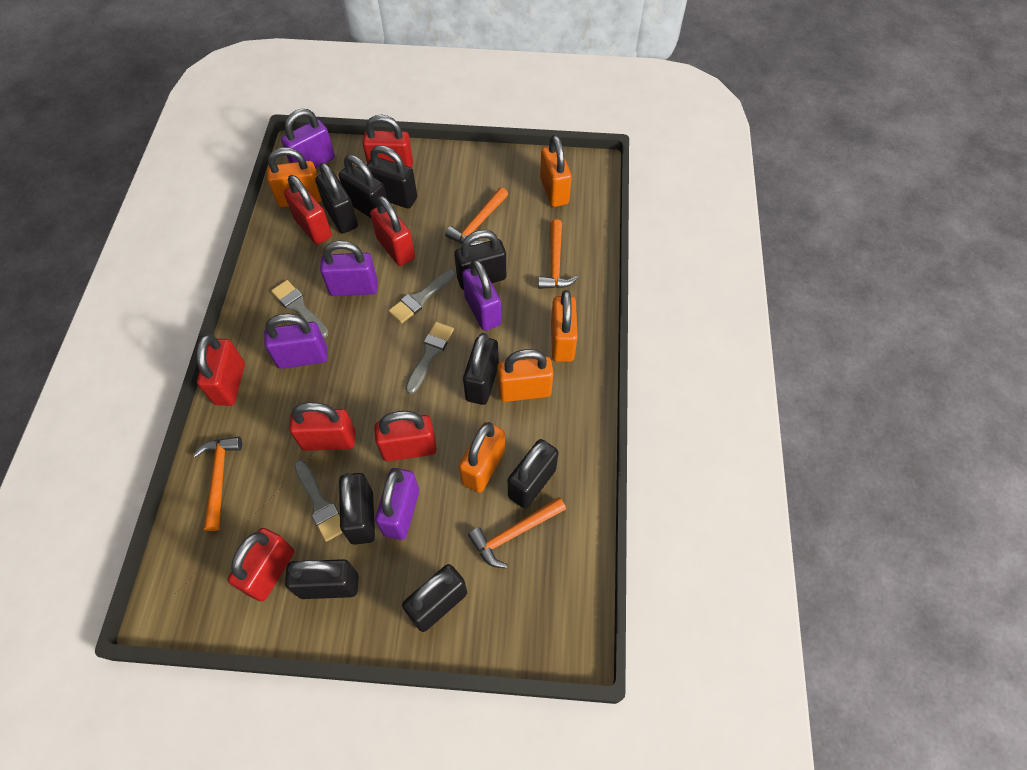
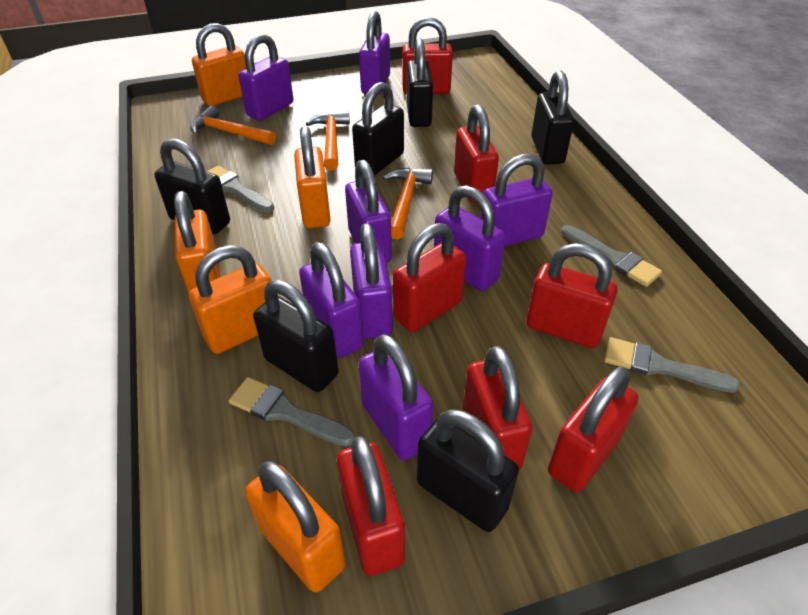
black padlock: [285,559,359,599] [315,163,358,233] [339,155,387,218] [339,473,375,545] [367,145,417,208] [402,564,467,632] [454,230,506,290] [463,333,499,405] [508,439,559,508] = 9 -> [154,138,230,234] [253,280,338,392] [352,82,404,176] [406,38,433,127] [417,409,519,532] [531,70,574,164] = 6
orange hammer: [193,437,242,531] [445,187,508,246] [468,497,566,568] [538,219,579,289] = 4 -> [190,106,276,145] [306,111,350,171] [382,168,433,239] = 3
purple padlock: [264,314,328,369] [281,109,335,168] [320,240,378,296] [375,468,419,540] [462,259,501,331] = 5 -> [238,34,294,121] [299,242,364,358] [345,160,392,263] [350,223,393,339] [358,334,434,460] [359,11,390,95] [434,185,506,291] [480,154,553,246] = 8

